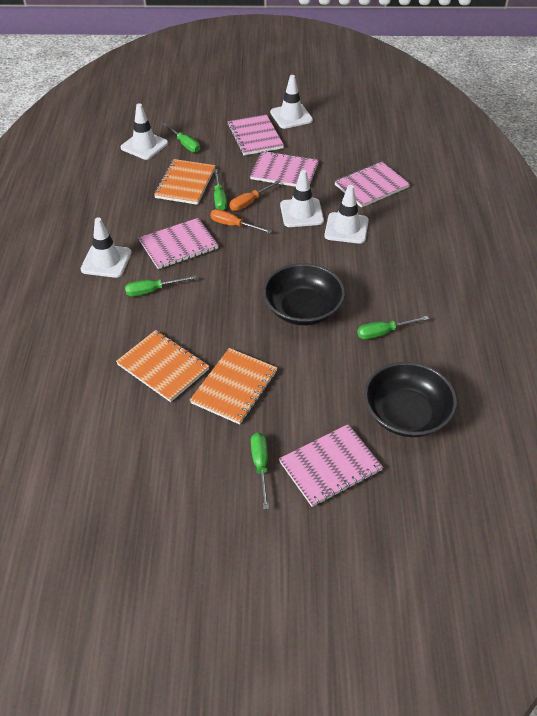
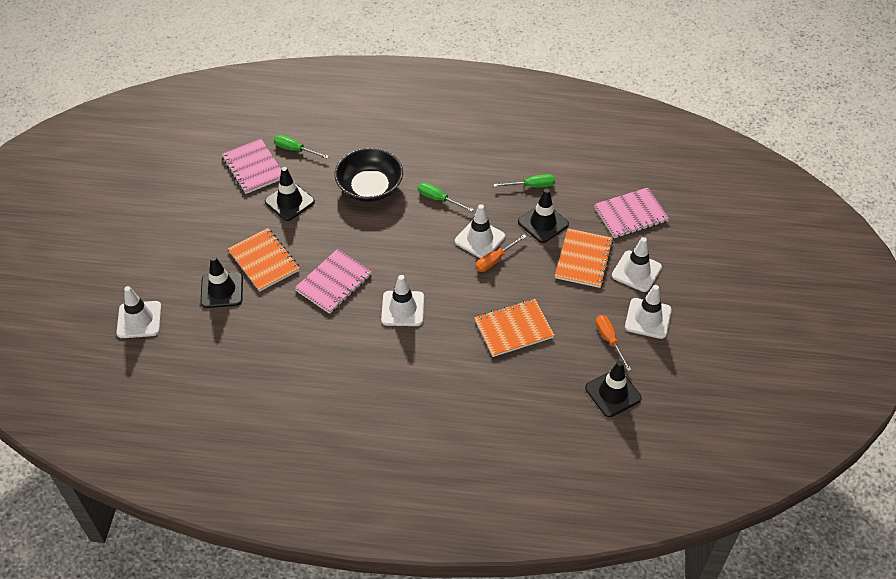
black bowl: [263,263,345,325] [364,362,457,437] = 2 -> [335,148,403,202] = 1
black traffic cone: none = 0 -> [201,256,243,308] [265,167,315,221] [518,188,569,243] [585,361,642,417] = 4
green screwdriver: [125,276,196,296] [162,122,200,152] [214,169,227,210] [251,433,269,509] [357,316,429,339] = 5 -> [274,135,329,158] [418,183,474,212] [493,174,555,187] = 3
pink notebook: [139,218,219,269] [227,114,284,156] [250,151,319,187] [279,424,383,507] [334,161,410,208] = 5 -> [222,139,281,194] [295,249,373,314] [594,187,670,238] = 3

